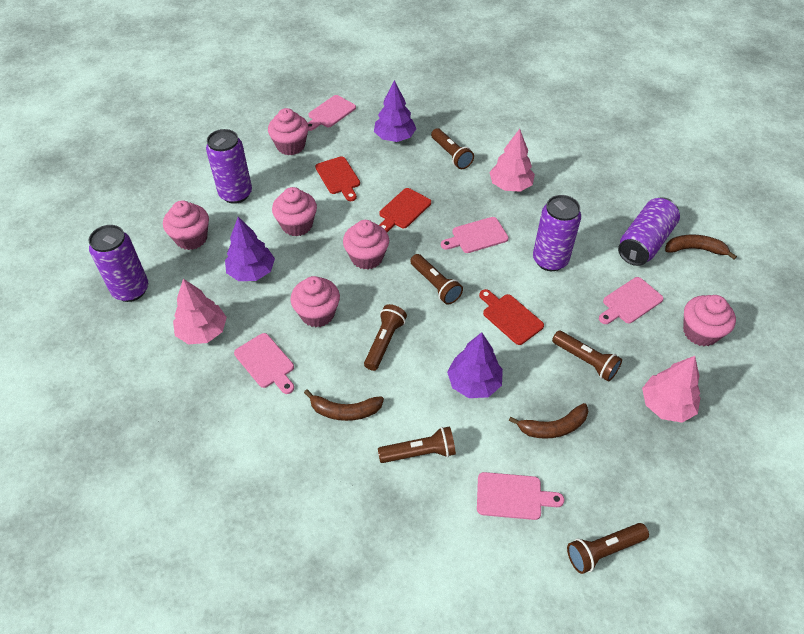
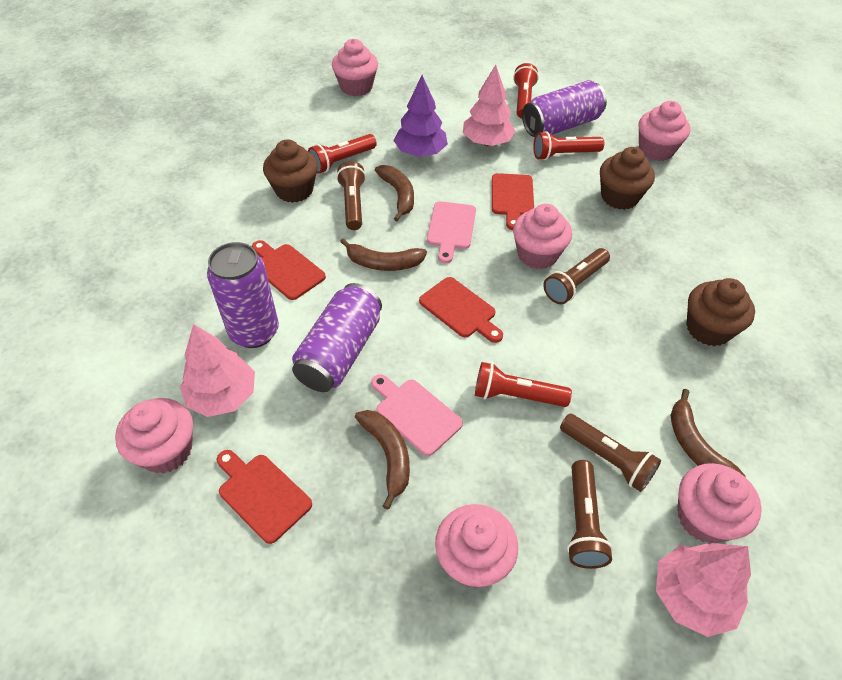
brown banana: [304,389,384,421] [509,403,588,439] [665,235,737,260] = 3 -> [340,238,427,271] [355,410,410,510] [375,165,414,221] [671,389,746,477] = 4
brown cupcake: none = 0 -> [263,139,318,203] [600,147,655,210] [686,278,755,346] = 3
brown flashlight: [364,304,407,371] [378,426,456,463] [410,254,463,305] [431,128,474,169] [552,331,622,381] [567,523,649,574] = 6 -> [336,161,366,230] [543,248,610,304] [560,414,661,492] [567,460,613,569] = 4
pink cutting board: [234,333,294,394] [308,95,356,131] [441,217,509,253] [477,472,564,520] [599,277,664,324] = 5 -> [371,374,463,456] [427,201,476,263] = 2
purple can: [89,225,148,302] [206,129,252,204] [533,195,581,271] [618,197,680,266] = 4 -> [207,242,279,348] [292,283,382,392] [522,80,607,137] = 3
purple tree: [225,217,275,281] [374,80,416,142] [447,332,503,398] = 3 -> [394,75,448,157] = 1
red cutting board: [315,156,360,201] [379,188,431,232] [479,289,544,345] = 3 -> [217,450,312,544] [252,240,326,300] [419,277,503,343] [492,173,534,230] = 4
red flashlight: none = 0 -> [308,134,377,174] [475,362,572,407] [513,63,539,119] [533,131,604,160] = 4

